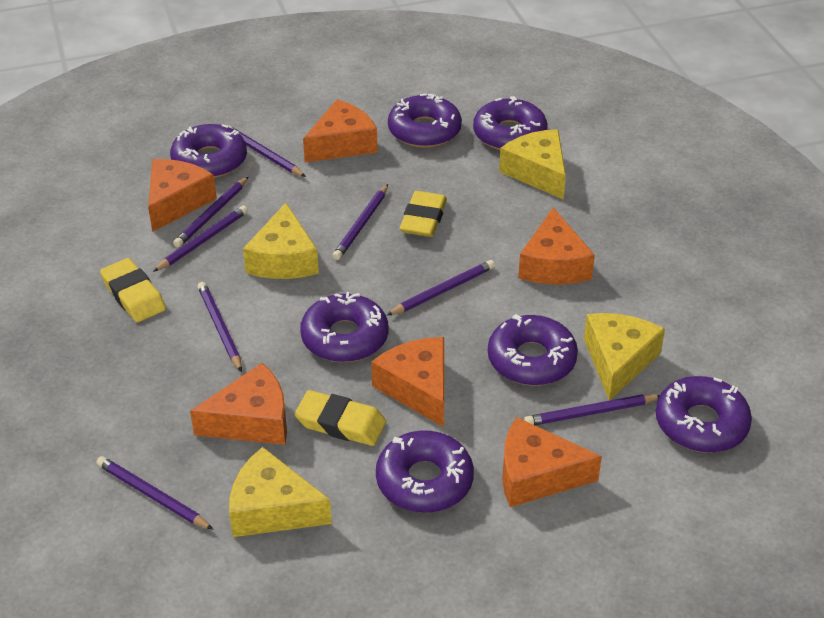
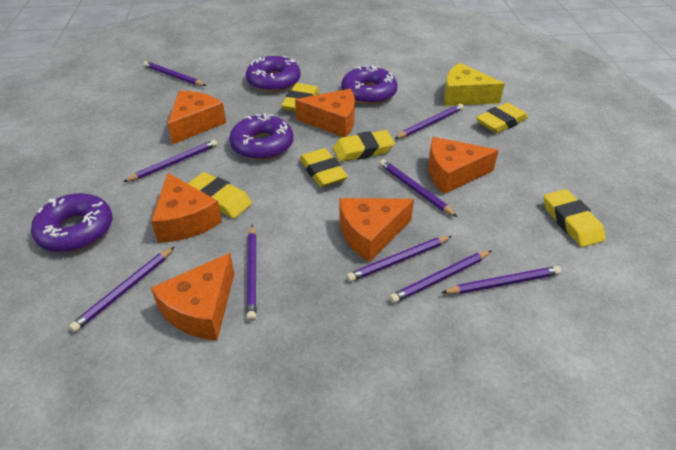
purple donut: [170,124,247,178] [300,292,389,362] [376,430,474,513] [388,94,462,148] [473,96,547,150] [488,314,578,386] [656,376,752,453] = 7 -> [31,193,112,252] [229,113,293,160] [246,56,301,92] [341,65,397,104] = 4
purple pencil: [96,456,214,530] [153,205,248,272] [173,176,249,248] [198,282,242,372] [228,125,306,177] [332,184,388,260] [387,260,495,315] [524,394,660,425] = 8 -> [69,247,174,332] [123,140,217,182] [144,61,206,86] [246,225,256,321] [347,236,452,282] [380,159,457,217] [389,251,491,303] [394,104,463,139] [441,266,561,294] = 9
yellow cheese: [229,447,332,537] [243,203,319,279] [499,129,566,199] [584,313,665,401] = 4 -> [444,63,505,106] = 1
yellow eraser: [100,258,166,322] [295,390,386,446] [400,191,447,237] = 3 -> [187,172,252,218] [281,83,319,112] [300,148,348,187] [333,130,395,162] [476,103,528,133] [544,189,606,247] = 6

